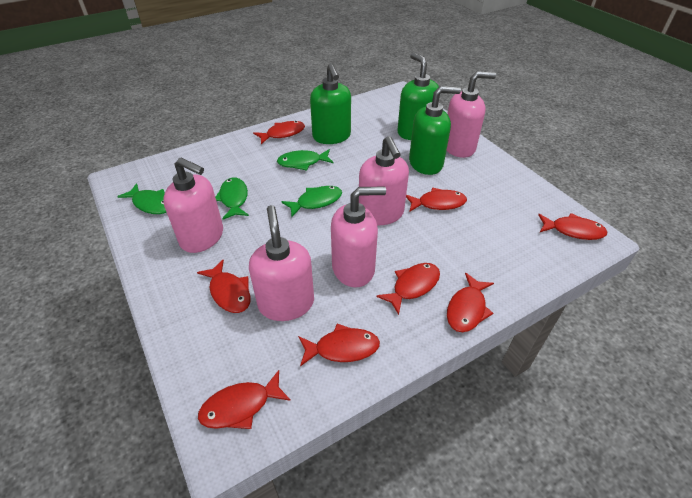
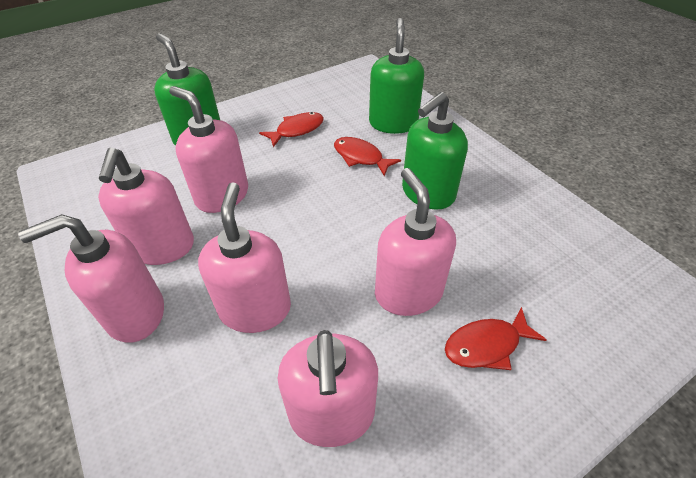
green fish: [117,183,166,214] [215,177,249,219] [277,149,333,171] [281,186,342,217] = 4 -> none = 0
pink soap dispenser: [163,158,223,253] [249,205,314,321] [331,187,386,287] [359,136,409,225] [446,71,496,158] = 5 -> [18,214,164,343] [98,147,194,265] [169,86,248,213] [198,182,291,333] [278,330,378,447] [375,168,456,316] = 6
red fish: [197,260,251,313] [198,370,291,429] [253,121,305,144] [298,324,380,366] [376,263,440,315] [406,188,467,212] [447,273,494,332] [538,213,607,240] = 8 -> [259,112,324,147] [334,137,401,176] [445,307,547,370] = 3

